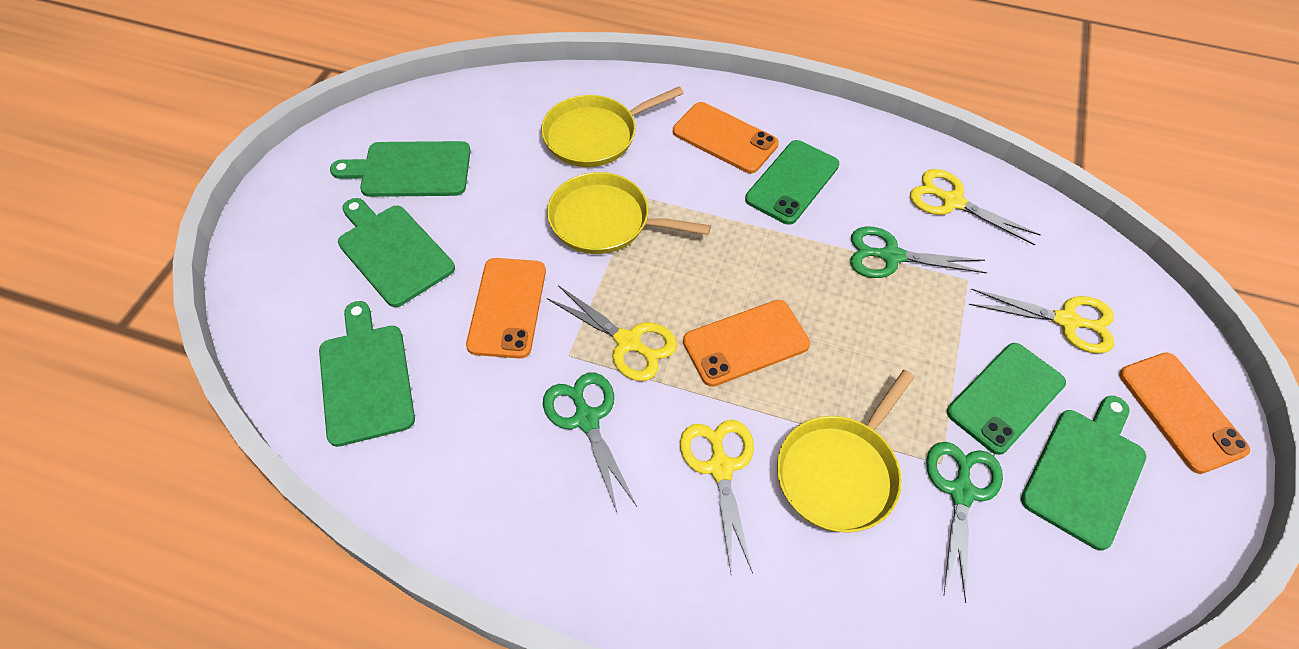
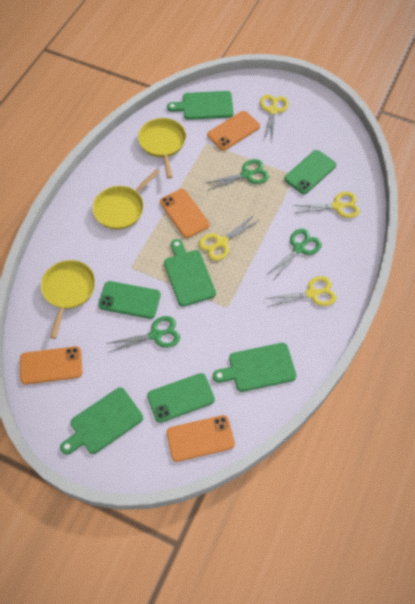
green phone: [745,140,839,225] [947,343,1066,455] = 2 -> [98,281,161,319] [147,373,215,423] [284,150,336,194] = 3

